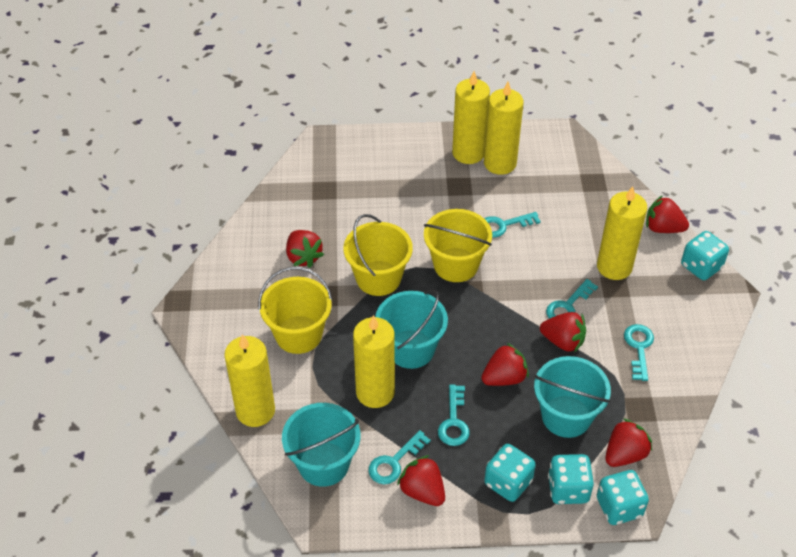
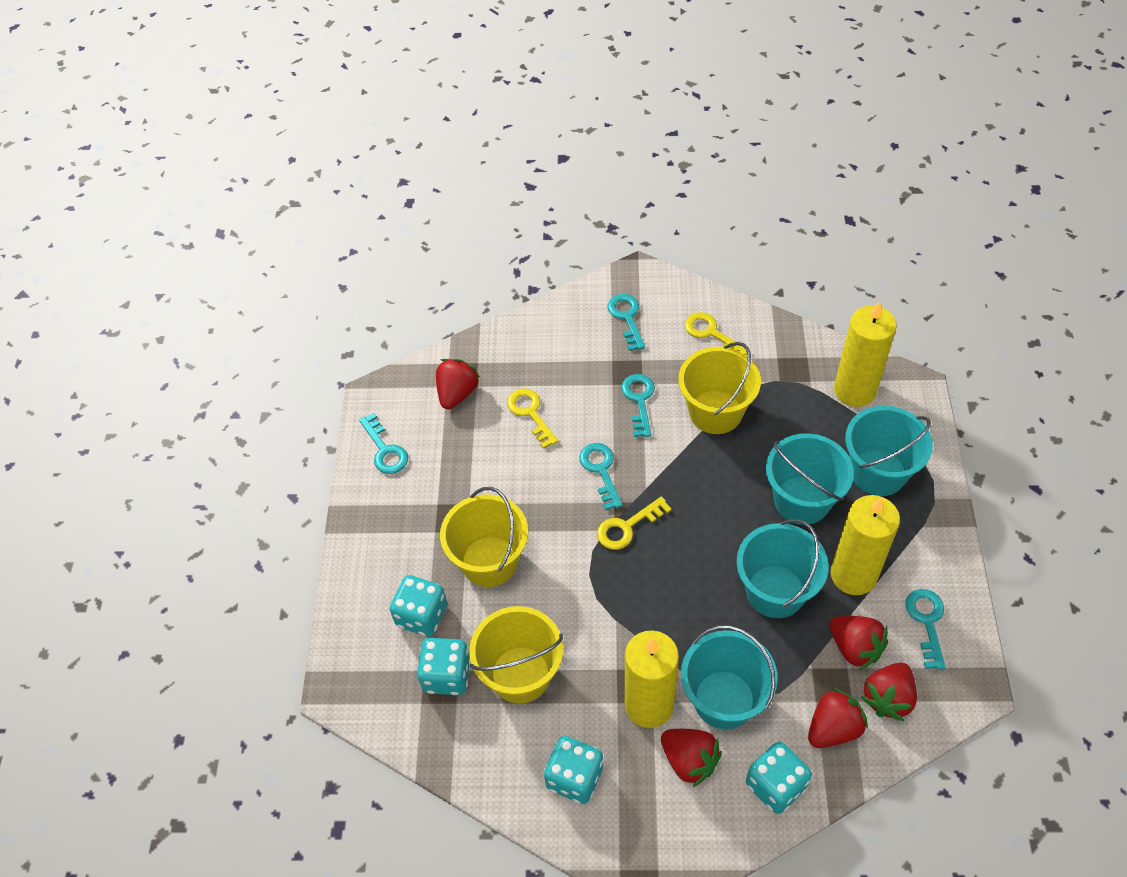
red strawberry: [286,230,324,268] [397,455,445,506] [481,343,529,386] [540,312,586,353] [605,418,652,467] [646,195,689,233] = 6 -> [436,359,480,409] [661,729,722,788] [808,688,868,748] [829,616,888,670] [861,663,917,721] = 5
turquoise bucket: [282,403,361,487] [375,290,448,369] [534,356,611,438] = 3 -> [681,625,778,730] [736,519,829,618] [766,433,854,525] [845,406,933,496] = 4
yellow candle: [224,334,275,427] [353,315,395,408] [452,71,490,164] [484,82,524,175] [597,186,647,280] = 5 -> [625,630,679,728] [831,495,900,595] [834,302,897,407] = 3
yellow key: none = 0 -> [507,388,559,449] [597,496,672,550] [685,312,747,355] = 3

